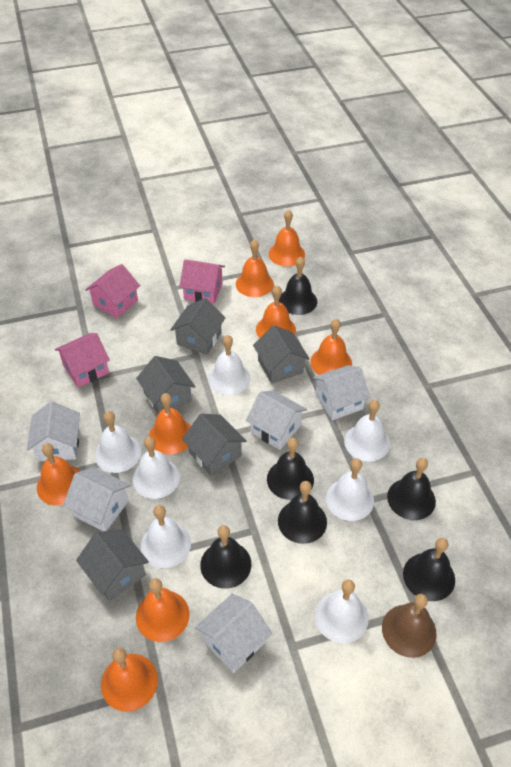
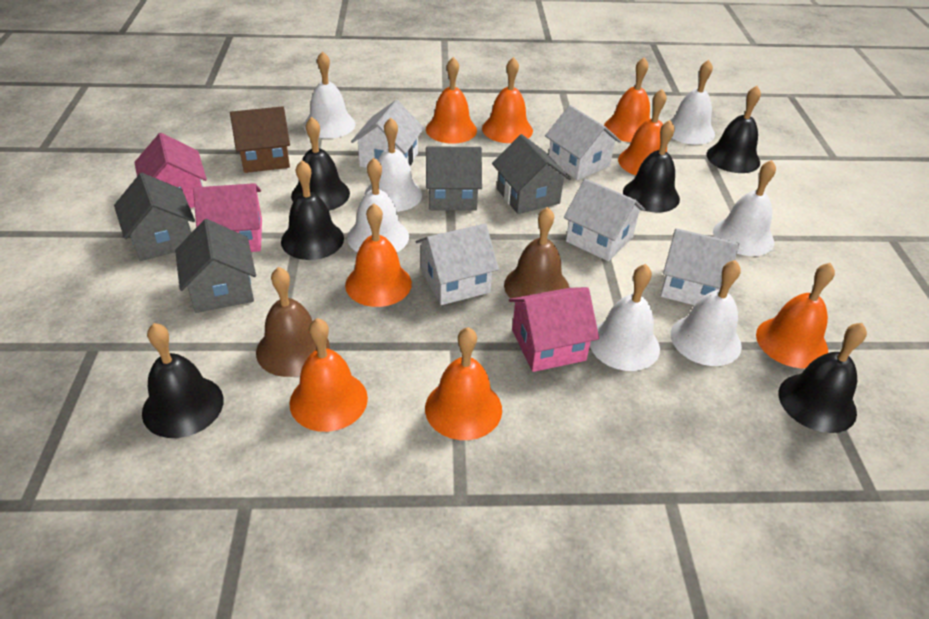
brown bell: [382,594,437,658] = 1 -> [256,267,330,377] [504,207,570,299] = 2
brown house: none = 0 -> [230,106,290,173] = 1
grey house: [76,529,149,601] [136,356,195,414] [170,298,225,355] [182,414,247,476] [253,325,310,384] = 5 -> [114,173,195,261] [175,219,256,313] [426,146,482,211] [492,134,571,214] = 4

